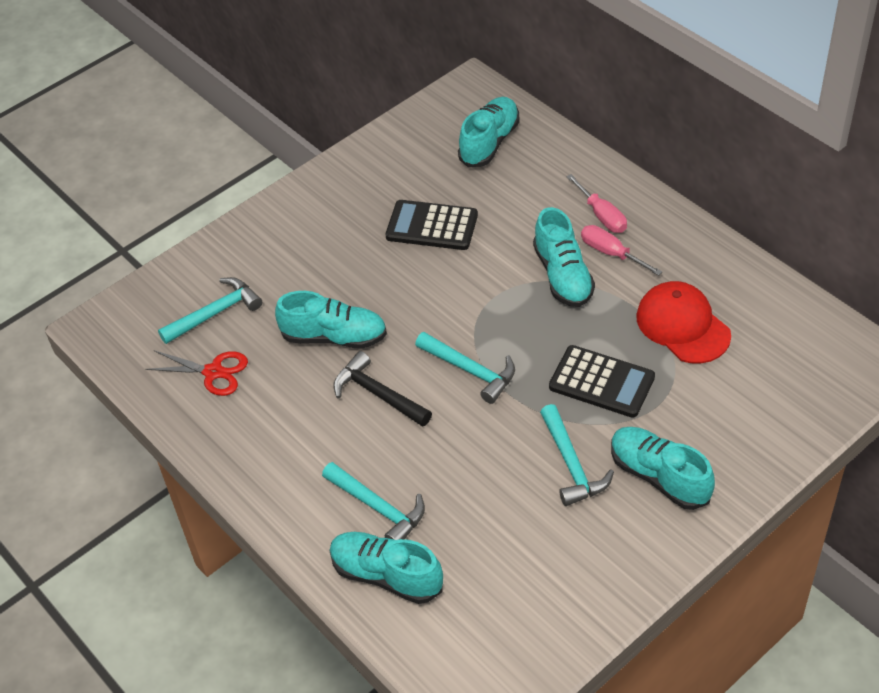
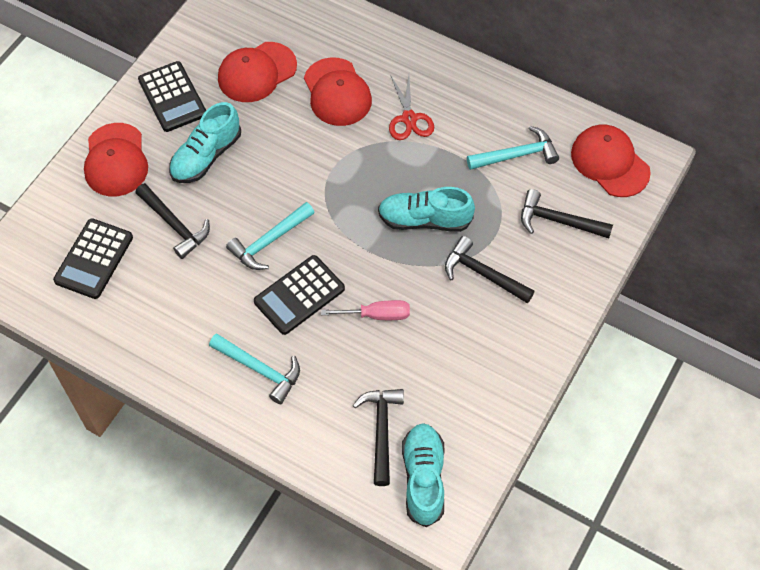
black calculator: [385,200,478,250] [549,345,655,418] = 2 -> [53,218,133,299] [138,61,206,132] [254,255,345,335] = 3
black hammer: [333,351,432,427] = 1 -> [135,183,210,259] [353,389,404,486] [445,236,535,303] [521,189,613,238] = 4
pink screwdriver: [566,174,627,233] [581,225,662,276] = 2 -> [321,300,410,320] = 1
red cap: [636,281,731,364] = 1 -> [84,123,148,196] [218,42,297,102] [304,57,372,126] [571,125,651,197] = 4
turquoise hammer: [158,277,262,344] [322,462,425,540] [415,332,515,404] [540,404,614,506] = 4 -> [209,333,300,404] [226,202,315,270] [467,126,559,170] = 3
turquoise shoe: [275,291,387,349] [330,532,443,604] [458,97,520,167] [533,207,595,307] [611,427,715,510] = 5 -> [169,102,241,183] [378,187,475,232] [402,423,445,527] = 3

